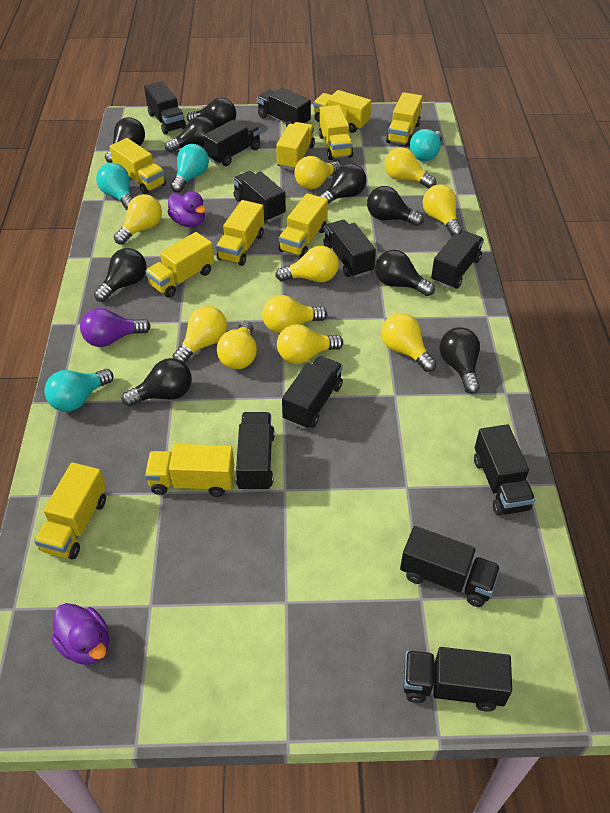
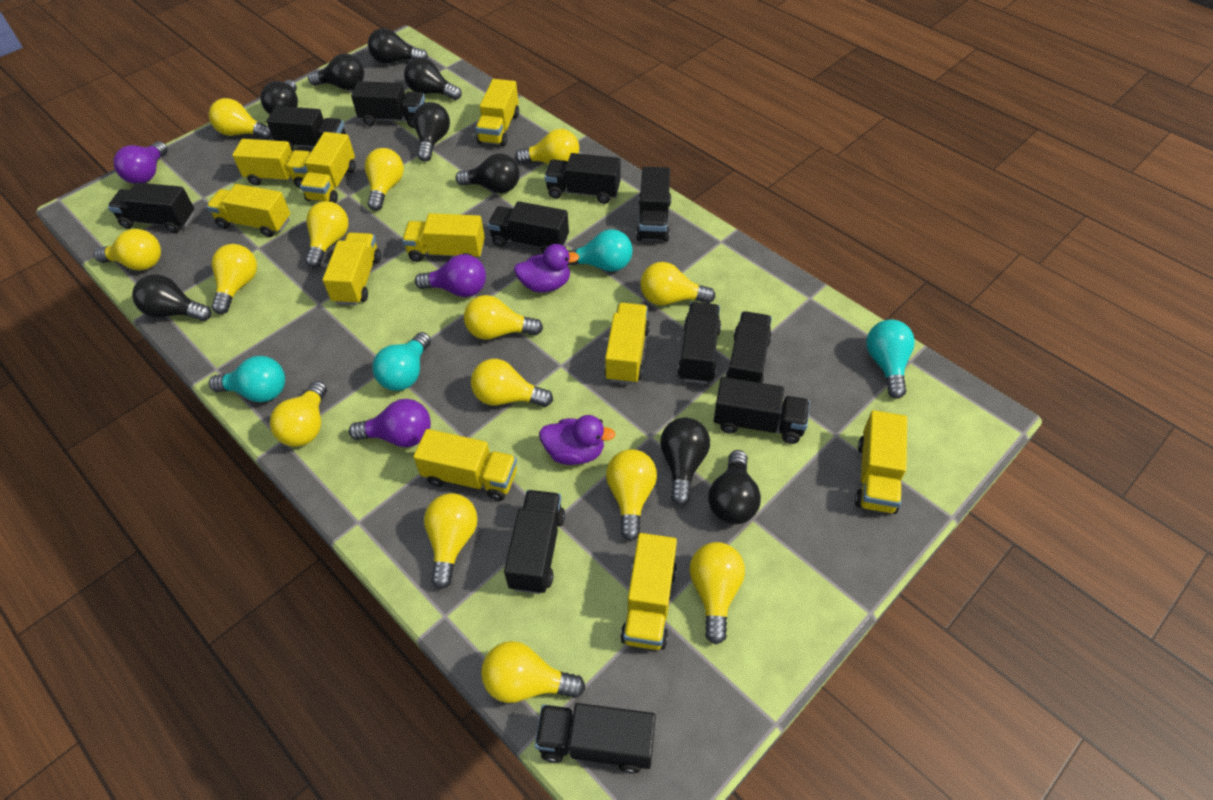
purple light bulb: [80,308,151,347] = 1 -> [114,141,168,184] [349,399,431,447] [415,254,486,297] = 3
yellow light bulb: [114,194,162,245] [173,306,227,364] [217,321,257,369] [262,295,327,333] [275,246,339,282] [277,324,343,364] [295,156,341,189] [381,313,436,372] [385,147,436,188] [423,184,462,236] = 10 -> [94,229,161,270] [209,98,272,140] [211,244,257,314] [270,381,327,447] [305,201,348,268] [365,148,404,211] [424,493,478,589] [464,295,543,340] [471,359,553,407] [481,641,585,703] [515,129,579,164] [606,449,657,541] [640,262,715,305] [690,542,745,645] = 14

